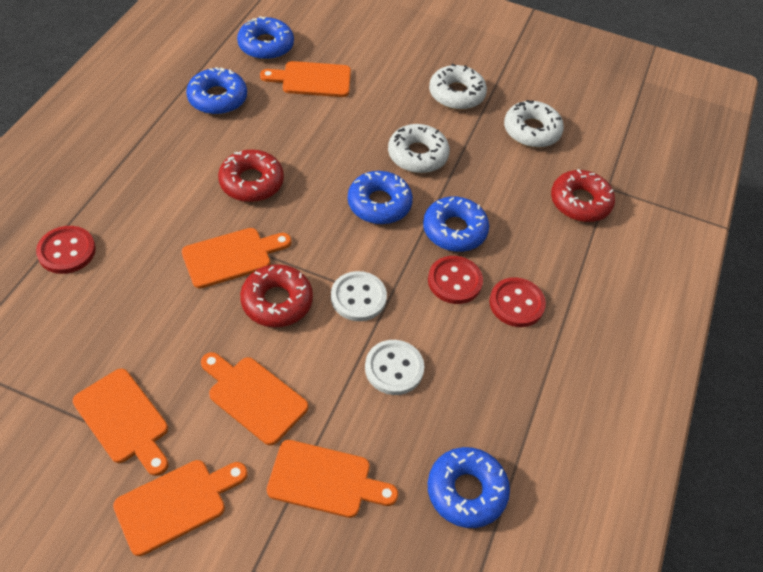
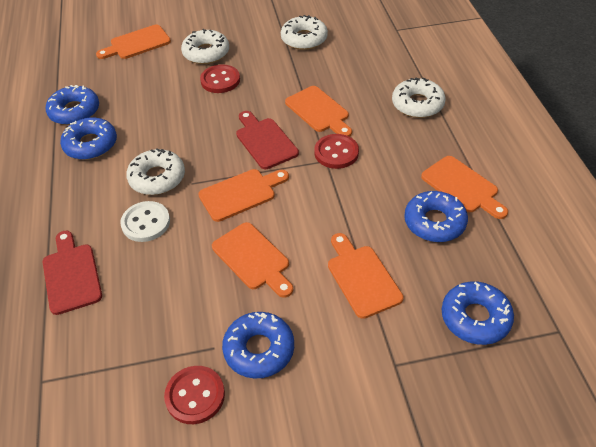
red cutting board: none = 0 -> [43,231,102,315] [236,111,299,169] = 2
red donut: [218,149,284,202] [240,264,313,327] [551,169,615,222] = 3 -> none = 0
white button: [331,271,387,321] [365,340,424,395] = 2 -> [120,201,170,242] = 1
white donut: [388,124,450,173] [429,64,487,110] [504,100,564,148] = 3 -> [126,148,185,195] [181,29,229,64] [281,15,328,50] [392,77,446,118] = 4

